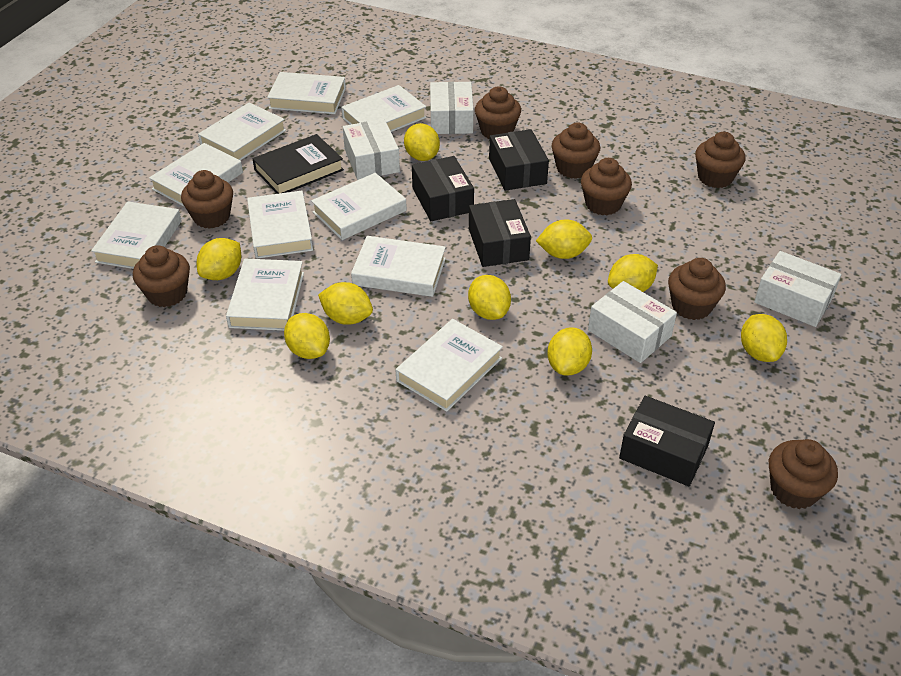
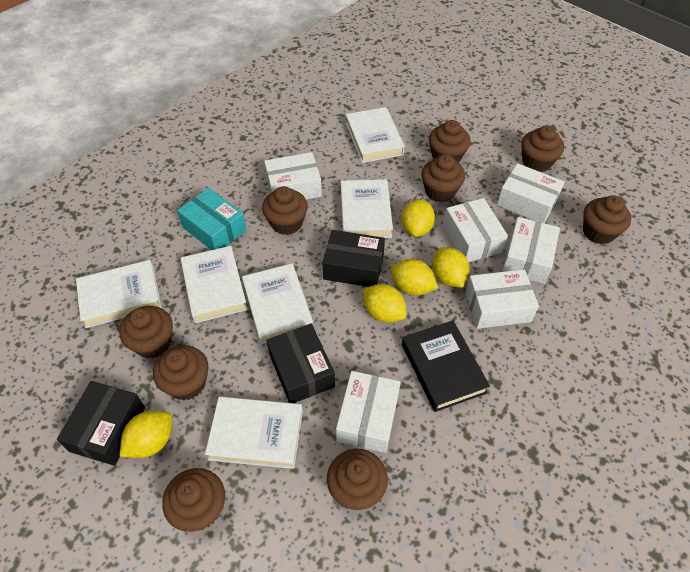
black box: [412,156,474,221] [469,199,531,267] [489,129,549,191] [619,396,715,486] = 4 -> [57,381,145,466] [267,324,335,403] [323,230,385,287] = 3
brown cupcake: [133,245,190,307] [181,170,233,229] [475,86,521,139] [551,123,600,179] [581,158,632,215] [668,258,726,320] [695,132,745,188] [769,439,838,509] = 8 -> [119,306,173,359] [153,345,209,401] [162,468,225,532] [262,186,308,235] [327,449,388,510] [422,154,465,202] [429,120,471,163] [521,125,564,172] [583,195,631,244] = 9
turquoise box: none = 0 -> [177,188,247,250] = 1
white book: [91,201,182,269] [149,143,243,207] [198,103,286,161] [226,259,304,331] [247,191,313,259] [267,72,346,114] [311,173,407,240] [341,85,427,132] [351,236,446,297] [396,319,503,412] = 10 -> [76,260,162,328] [181,246,248,323] [205,397,303,469] [242,263,313,344] [340,179,393,238] [346,107,405,163] = 6
white box: [343,119,400,180] [430,82,474,134] [588,281,677,363] [754,251,841,327] = 4 -> [264,152,322,200] [336,371,401,453] [443,198,508,262] [465,269,539,329] [497,163,565,223] [502,217,560,284] = 6
yellow lemon: [197,238,241,280] [284,313,330,359] [318,282,373,325] [404,123,440,161] [468,275,511,320] [536,219,592,259] [547,327,592,376] [608,254,658,292] [741,314,787,362] = 9 -> [120,411,172,458] [363,284,407,323] [391,259,438,296] [401,199,435,237] [432,247,469,288] = 5

